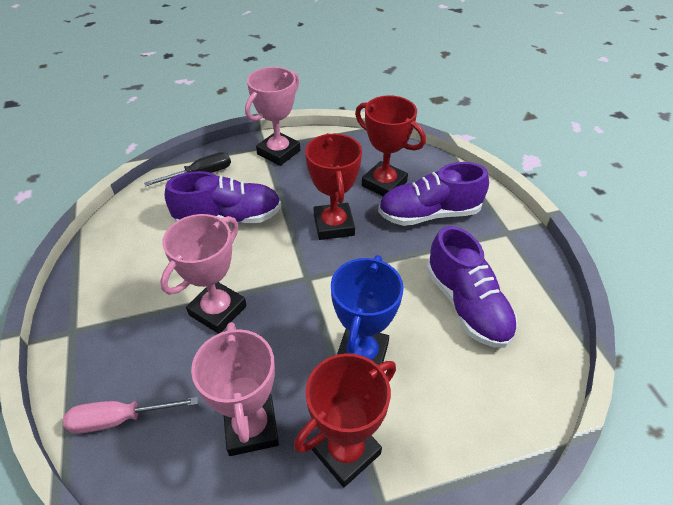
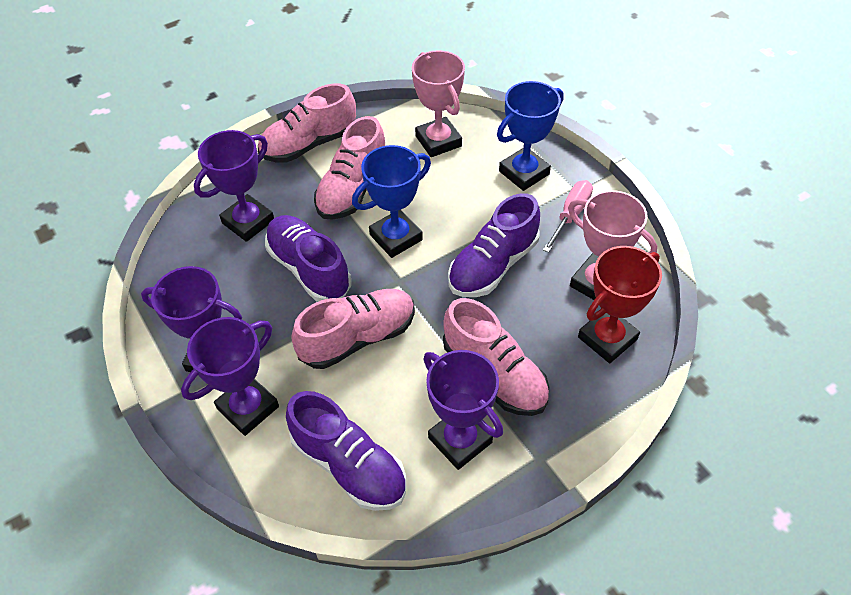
black screwdriver: [144,152,231,186] = 1 -> none = 0
blue trophy: [331,255,404,365] = 1 -> [352,145,431,258] [497,81,564,191] = 2
pink shoe: none = 0 -> [258,83,356,162] [291,289,415,369] [314,116,385,220] [443,298,549,416] = 4
pink trophy: [160,214,247,334] [191,322,279,456] [245,67,300,166] = 3 -> [412,50,465,157] [568,190,657,300] = 2
purple trophy: none = 0 -> [141,266,242,372] [181,317,279,436] [194,130,274,242] [423,350,503,470] = 4
red trophy: [294,353,396,487] [305,133,362,240] [355,95,426,196] = 3 -> [578,246,662,363] = 1

